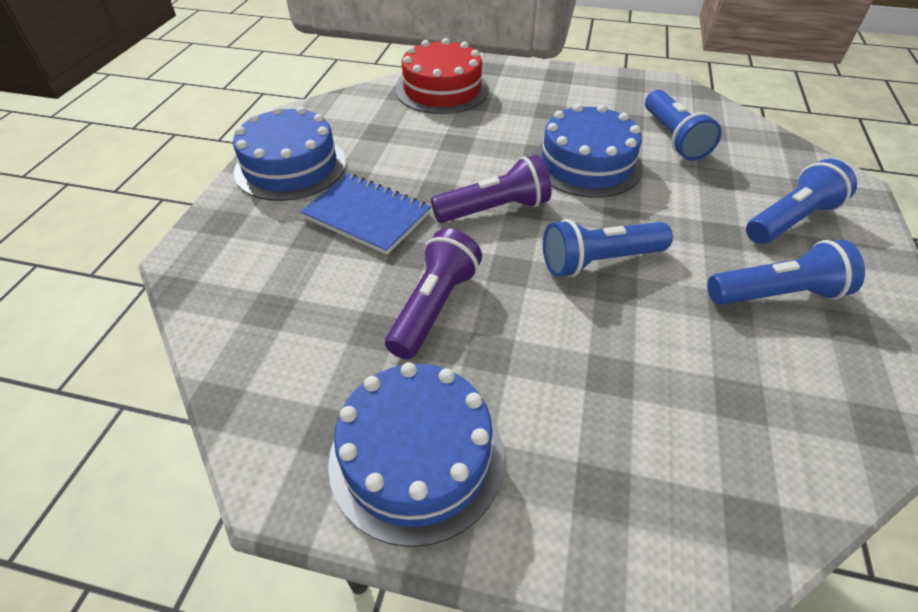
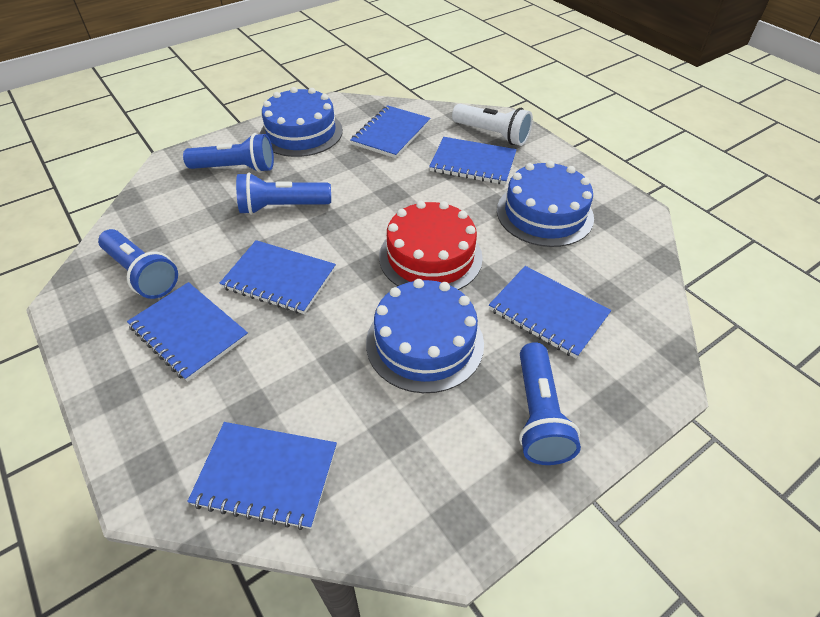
blue notebook: [300,173,431,255] = 1 -> [127,282,248,382] [187,422,337,530] [219,240,336,314] [350,105,431,158] [429,137,517,185] [489,266,611,358] = 6
purple flashlight: [385,229,482,360] [431,155,551,223] = 2 -> none = 0
white flashlight: none = 0 -> [452,104,533,146] = 1

